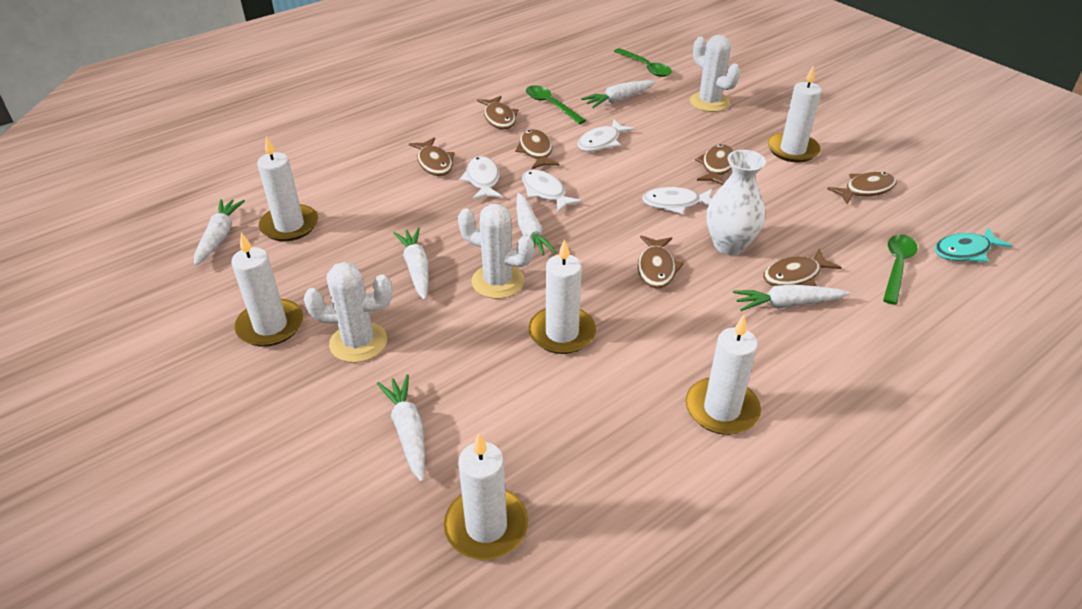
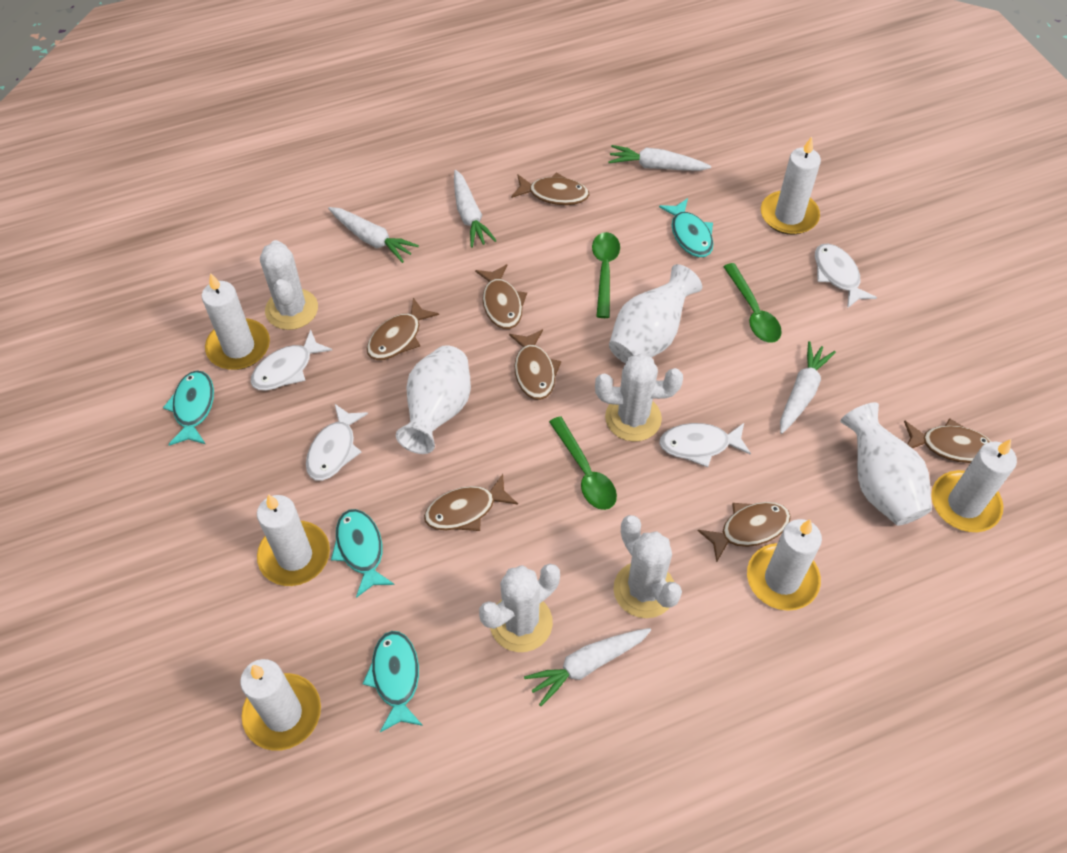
turquoise fish: [935,227,1012,262] = 1 -> [163,371,214,446] [331,509,395,598] [362,631,423,732] [659,198,714,257] = 4
white cactus: [304,262,392,363] [458,204,534,299] [690,35,740,112] = 3 -> [260,240,318,330] [479,564,560,652] [595,354,683,442] [613,515,682,618] = 4
white carrot: [194,199,245,266] [377,374,425,482] [393,228,429,300] [516,193,557,255] [581,80,656,108] [733,284,850,311] = 6 -> [328,207,419,263] [454,170,497,248] [524,628,651,706] [608,145,711,171] [780,341,836,434] = 5
white vase: [706,150,766,255] = 1 -> [396,345,471,454] [609,264,702,364] [840,402,932,526] = 3

